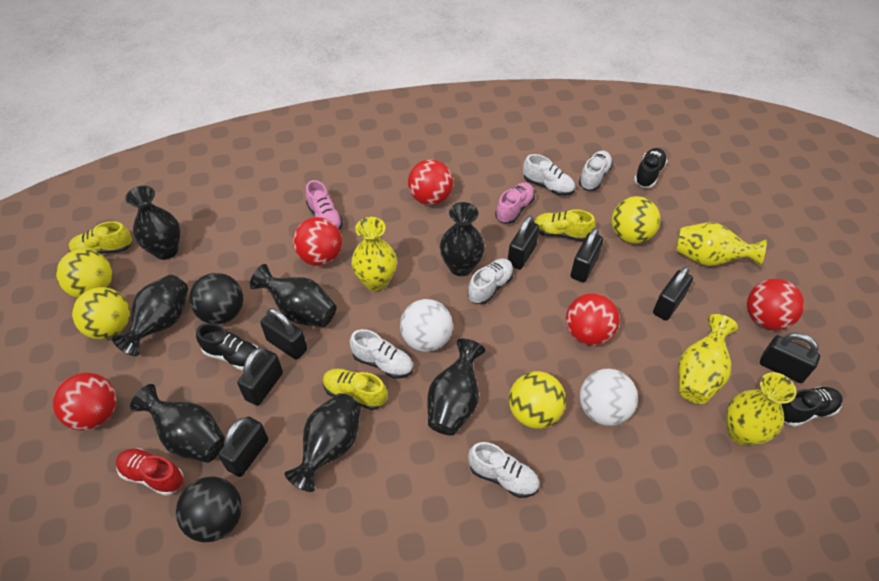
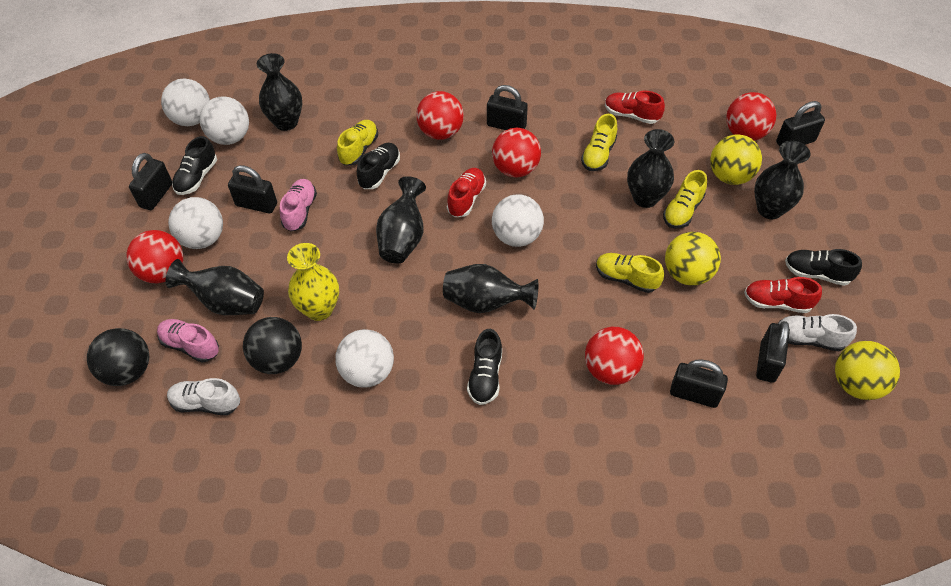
black padlock: [218,417,268,477] [237,348,283,406] [260,308,307,360] [508,215,540,270] [570,228,603,283] [653,266,693,321] [760,333,820,383] = 7 -> [129,153,172,210] [228,165,277,213] [487,85,528,130] [670,359,728,408] [756,321,790,383] [776,101,825,146] = 6
black shoe: [196,323,258,371] [634,148,667,188] [781,387,843,427] = 3 -> [172,136,217,195] [357,143,400,189] [467,329,502,405] [785,249,862,286] = 4
black vase: [112,275,188,356] [125,185,180,260] [130,384,225,463] [250,264,337,327] [285,393,361,492] [427,339,485,435] [440,202,485,276] = 7 -> [166,259,264,315] [257,53,302,131] [376,176,426,264] [443,264,538,313] [627,129,674,208] [754,141,810,219] = 6
red shoe: [116,448,183,496] = 1 -> [447,168,486,217] [605,90,665,124] [744,277,822,313] = 3
white ball: [400,299,453,352] [580,369,638,426] = 2 -> [161,78,210,126] [168,197,223,249] [200,96,249,145] [335,329,394,388] [492,194,544,247] = 5
white shoe: [350,329,414,379] [468,259,514,304] [468,442,540,498] [523,154,575,196] [579,150,613,191] = 5 -> [167,378,240,415] [778,314,857,351] = 2
yellow ball: [56,249,112,298] [72,287,130,339] [509,371,566,429] [611,196,661,244] = 4 -> [665,232,721,286] [710,134,762,185] [835,341,900,400] = 3
yellow shoe: [69,221,132,254] [323,368,387,410] [534,209,596,242] = 3 -> [337,120,378,166] [581,114,617,171] [596,253,664,293] [663,170,707,229] = 4
yellow vase: [351,217,397,291] [676,223,767,266] [678,314,738,404] [726,372,797,446] = 4 -> [287,243,339,321] = 1

